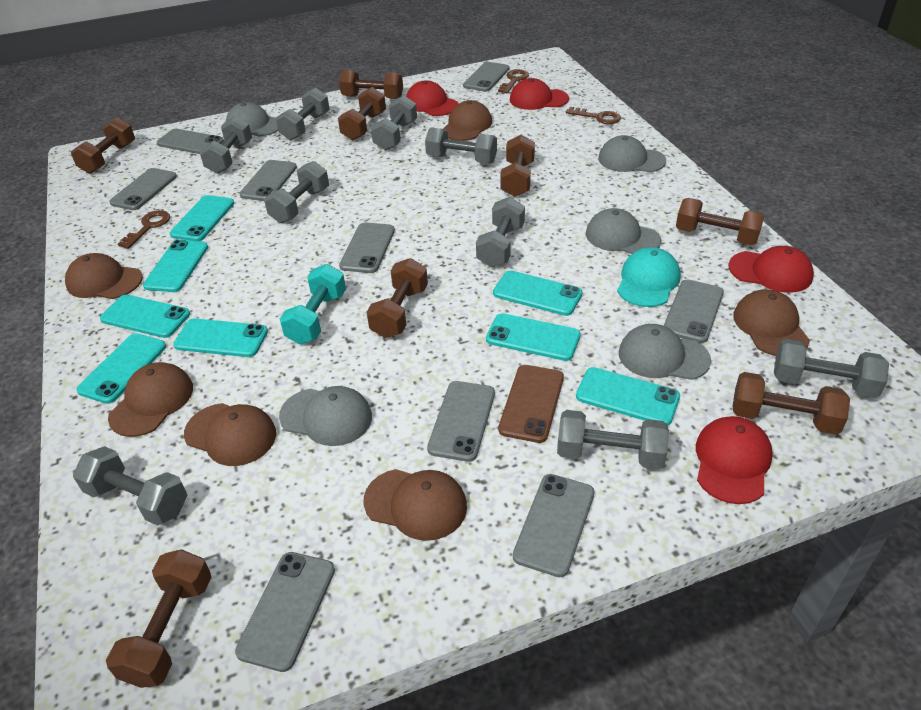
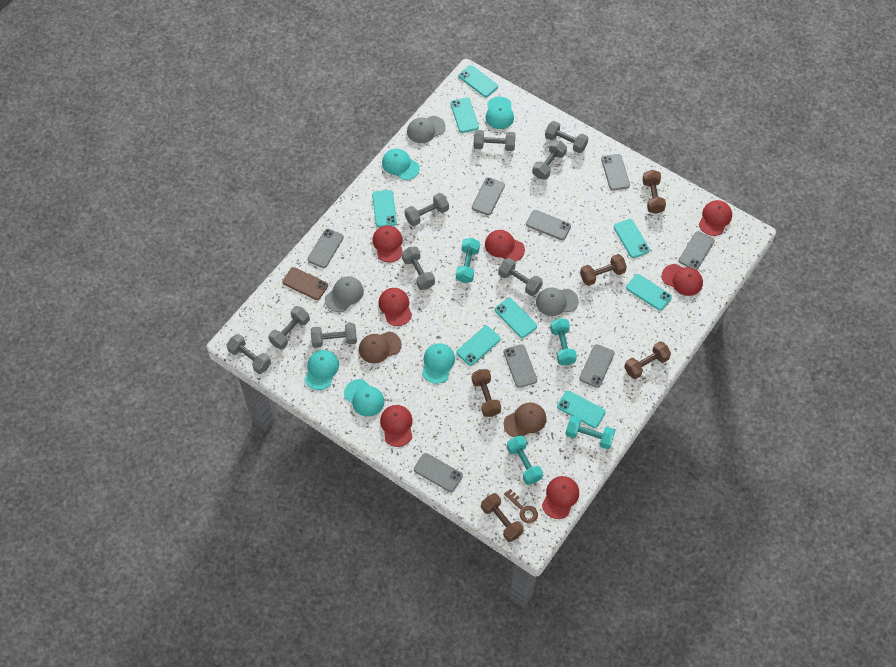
brown cap: [65,253,143,299] [108,362,193,437] [184,403,276,466] [364,469,467,541] [443,100,492,141] [733,289,810,356] = 6 -> [359,331,402,363] [504,402,546,437] = 2
brown dumbbell: [71,118,135,174] [106,549,211,688] [338,87,386,140] [339,70,403,99] [367,258,428,338] [500,135,535,197] [676,198,764,245] [732,372,850,435] = 8 -> [472,369,501,417] [481,493,524,542] [580,254,627,286] [624,341,671,379] [642,170,666,214] = 5
brown key: [118,210,170,249] [498,69,529,93] [566,107,621,124] = 3 -> [504,489,538,523] = 1
grey cap: [226,102,278,137] [279,386,372,446] [586,208,661,254] [598,135,666,172] [619,324,711,380] = 5 -> [325,276,364,312] [407,116,446,143] [536,288,579,316] = 3
grey phone: [109,168,177,210] [157,129,224,154] [235,552,335,672] [239,160,297,201] [339,222,395,273] [427,381,495,462] [463,62,509,92] [513,474,594,577] [664,279,724,343] = 9 -> [308,229,344,268] [414,453,463,492] [472,177,505,215] [504,344,537,388] [526,210,571,240] [579,344,615,388] [601,154,630,191] [678,231,715,270] = 8
red cap: [406,80,459,116] [510,78,569,110] [696,416,773,504] [728,246,814,293] = 4 -> [372,225,403,263] [378,288,412,326] [380,405,412,447] [485,230,525,262] [542,476,579,519] [662,264,703,296] [699,200,732,236] = 7
turquoise cap: [617,247,681,307] = 1 -> [305,350,339,390] [344,379,384,417] [382,149,420,180] [422,343,455,384] [486,96,514,129] = 5
turquoise dumbbell: [280,264,346,345] = 1 -> [456,238,480,283] [507,436,543,485] [550,318,577,366] [565,416,615,449] = 4

